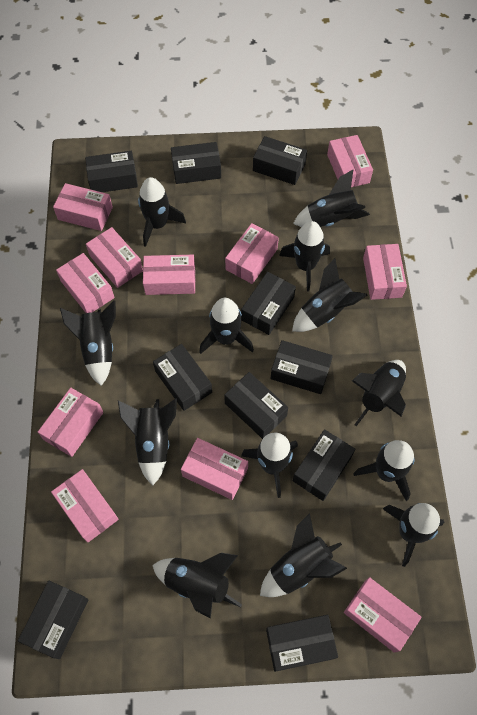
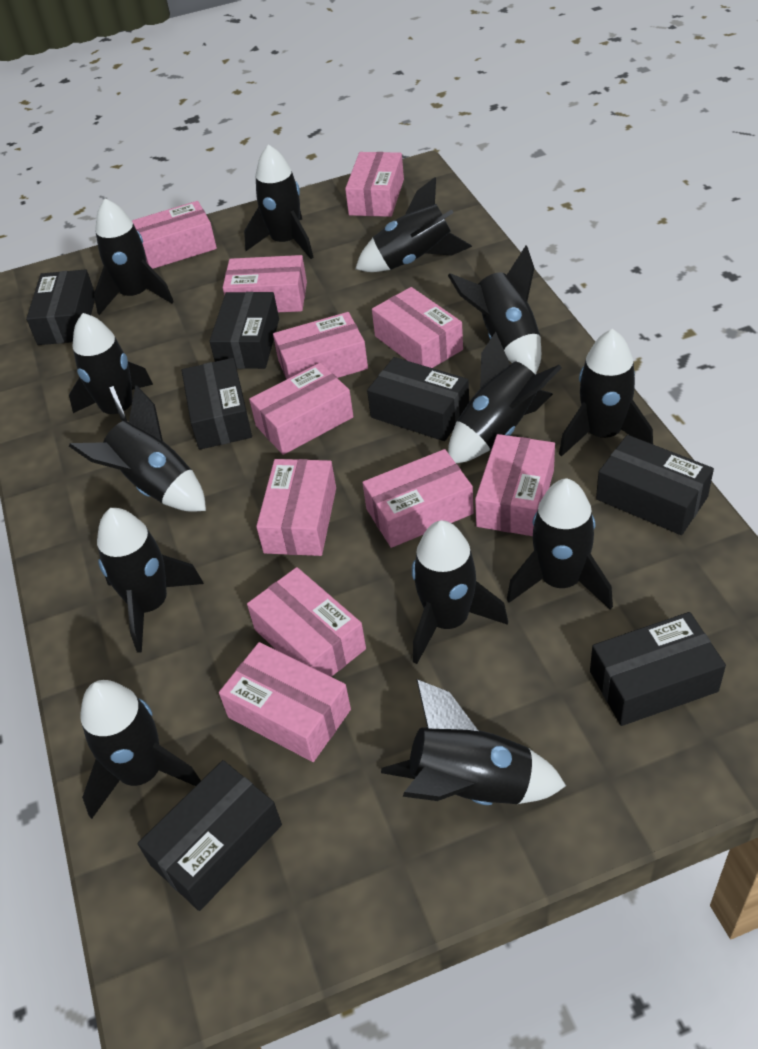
black box: [18,581,89,659] [85,151,138,192] [153,344,212,411] [171,142,221,184] [224,372,288,439] [241,272,296,335] [253,136,307,185] [266,615,338,672] [271,340,333,394] [293,429,355,501] = 10 -> [26,269,95,345] [138,760,282,911] [182,358,252,450] [209,292,279,369] [367,357,469,441] [590,612,726,726] [596,435,714,535] = 7

